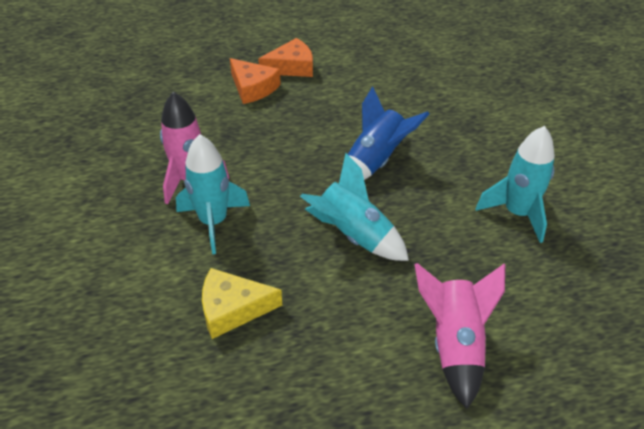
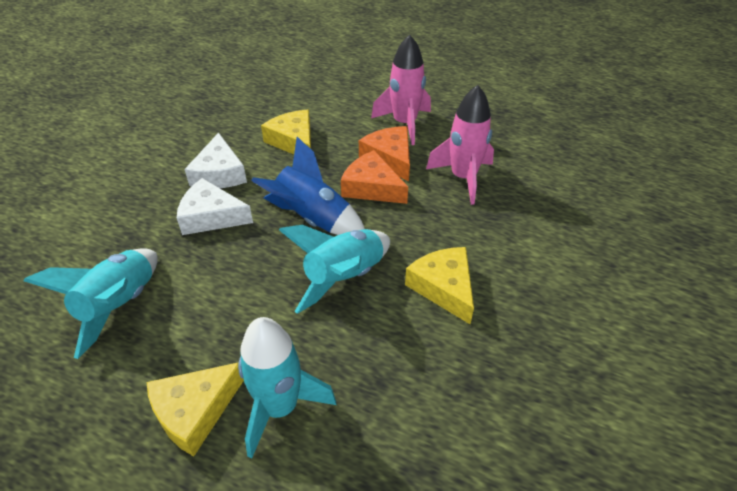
white cheese: none = 0 -> [177,178,253,235] [184,133,247,188] = 2
yellow cheese: [202,268,282,339] = 1 -> [147,362,244,456] [261,110,311,154] [405,247,474,324] = 3

